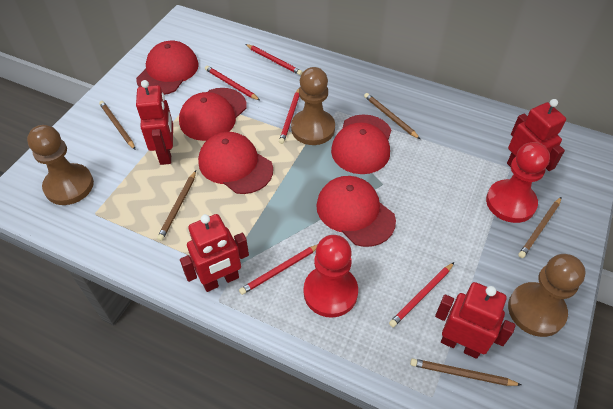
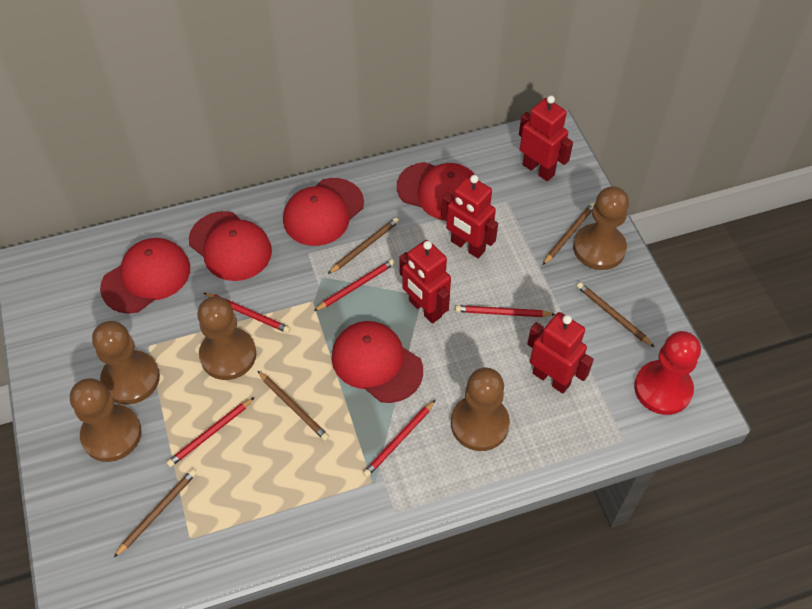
brown pawn: [27,125,94,205] [291,67,335,145] [508,254,586,337] = 3 -> [70,378,141,462] [92,321,160,404] [197,296,256,380] [451,367,510,451] [573,186,629,270] = 5
red pawn: [304,235,358,318] [486,142,550,223] = 2 -> [634,331,701,415] = 1

